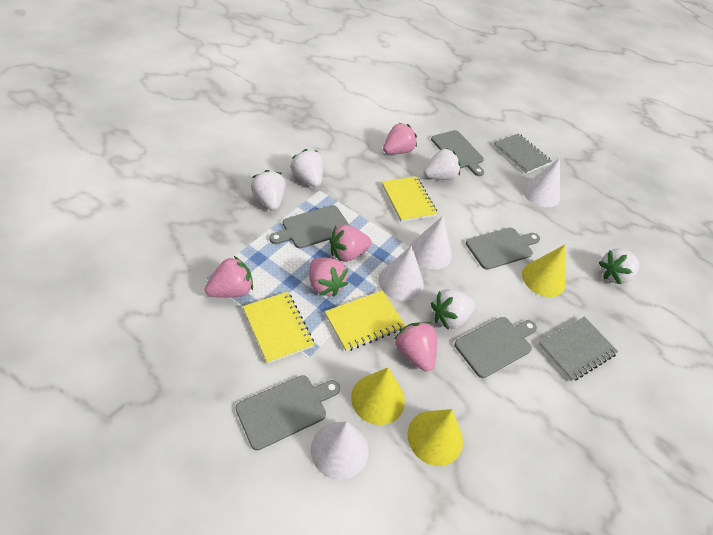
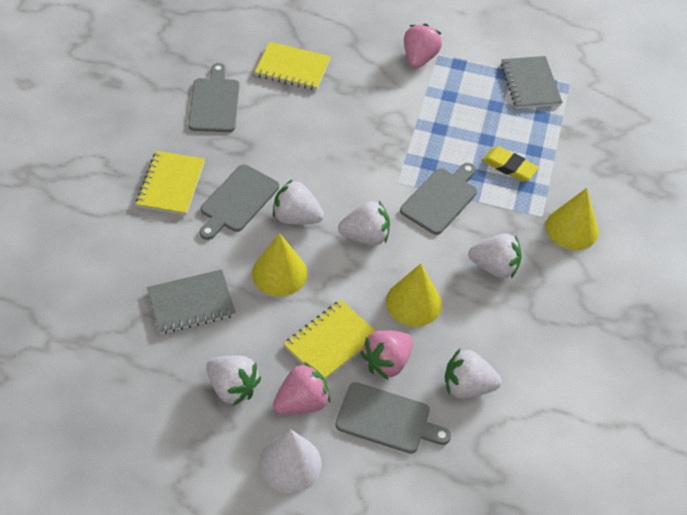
grey cutting board: [236,375,340,450] [269,205,349,249] [431,130,484,176] [454,317,537,378] [466,228,540,270] = 5 -> [188,63,239,132] [200,164,279,240] [335,382,451,454] [400,163,477,235] = 4
pink strawberry: [205,256,253,298] [309,257,348,297] [329,225,372,262] [383,123,417,154] [394,322,437,372] = 5 -> [273,362,330,415] [360,330,413,379] [404,24,442,69] = 3
white cone: [311,422,369,480] [378,245,424,301] [410,216,452,270] [523,158,560,207] = 4 -> [259,429,322,493] = 1
yellow eraser: none = 0 -> [482,146,539,182] = 1

